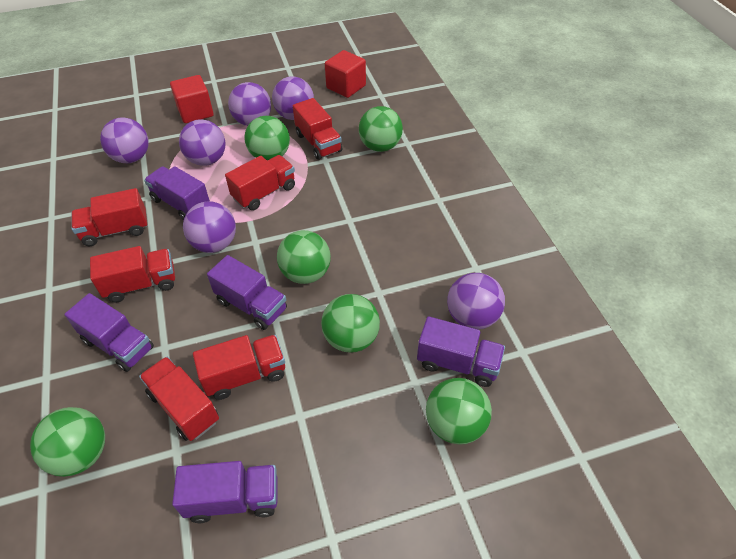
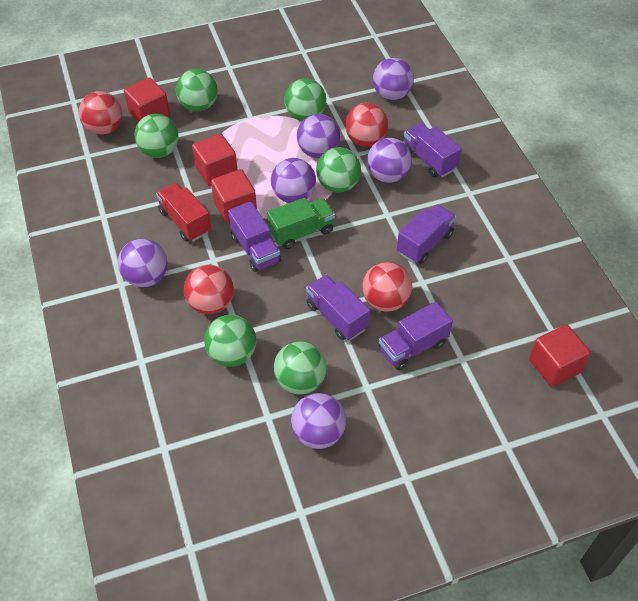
green truck: none = 0 -> [267,198,335,249] = 1
red ball: none = 0 -> [79,91,122,135] [184,265,234,314] [345,103,388,147] [362,262,412,312] = 4
red cube: [170,75,214,123] [325,50,366,98] = 2 -> [124,77,170,122] [192,133,237,186] [211,169,257,224] [529,324,591,387] = 4
red truck: [71,188,148,246] [90,246,175,303] [139,357,219,441] [193,335,285,400] [225,155,295,210] [293,98,342,160] = 6 -> [156,183,211,242] = 1

